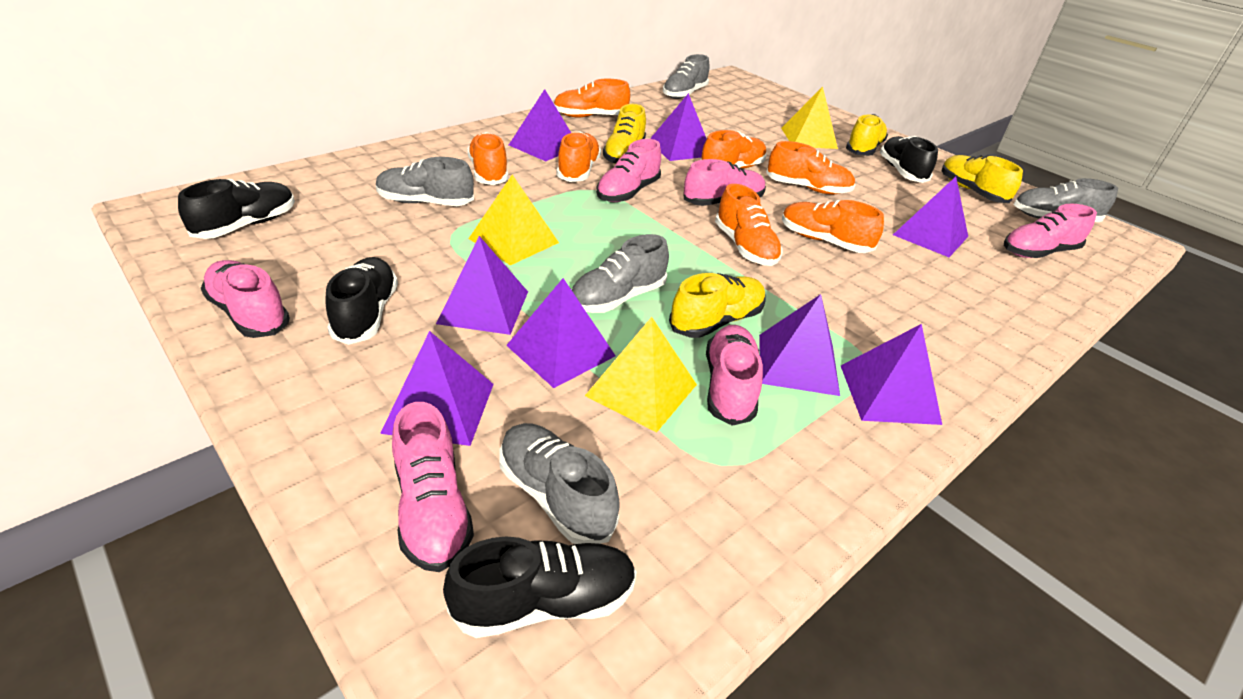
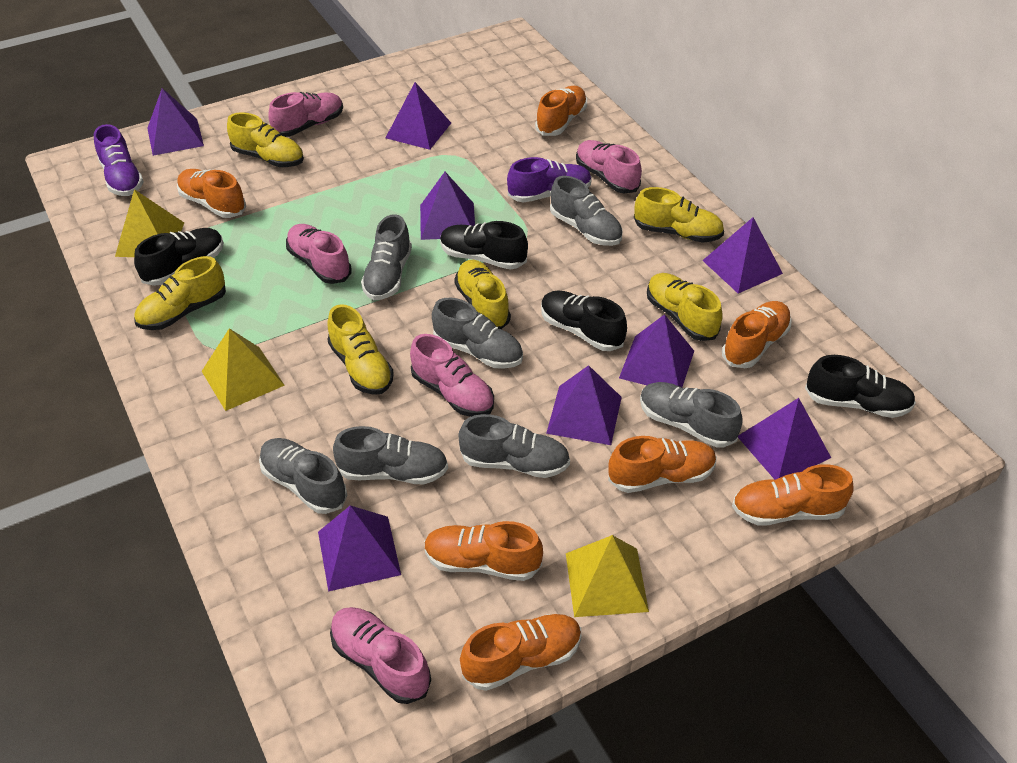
grey shoe: [376,157,474,206] [500,423,620,544] [572,234,669,313] [663,54,710,99] [1014,178,1118,222] = 5 -> [259,438,347,514] [333,426,448,484] [361,214,412,300] [432,298,523,369] [459,414,570,478] [550,176,623,246] [640,382,743,448] = 7
pink shoe: [201,260,290,338] [392,402,474,572] [596,139,661,202] [683,159,766,206] [706,325,763,426] [1004,204,1097,258] = 6 -> [268,92,343,137] [286,224,352,284] [330,607,431,704] [410,334,494,417] [576,140,642,193] = 5
purple shoe: none = 0 -> [94,124,144,196] [507,157,592,202] = 2
yellow shoe: [603,104,646,164] [669,273,766,338] [846,114,888,156] [942,155,1023,203] = 4 -> [134,256,226,330] [227,112,304,167] [327,304,394,395] [454,260,511,329] [634,187,724,243] [647,273,723,341] = 6

